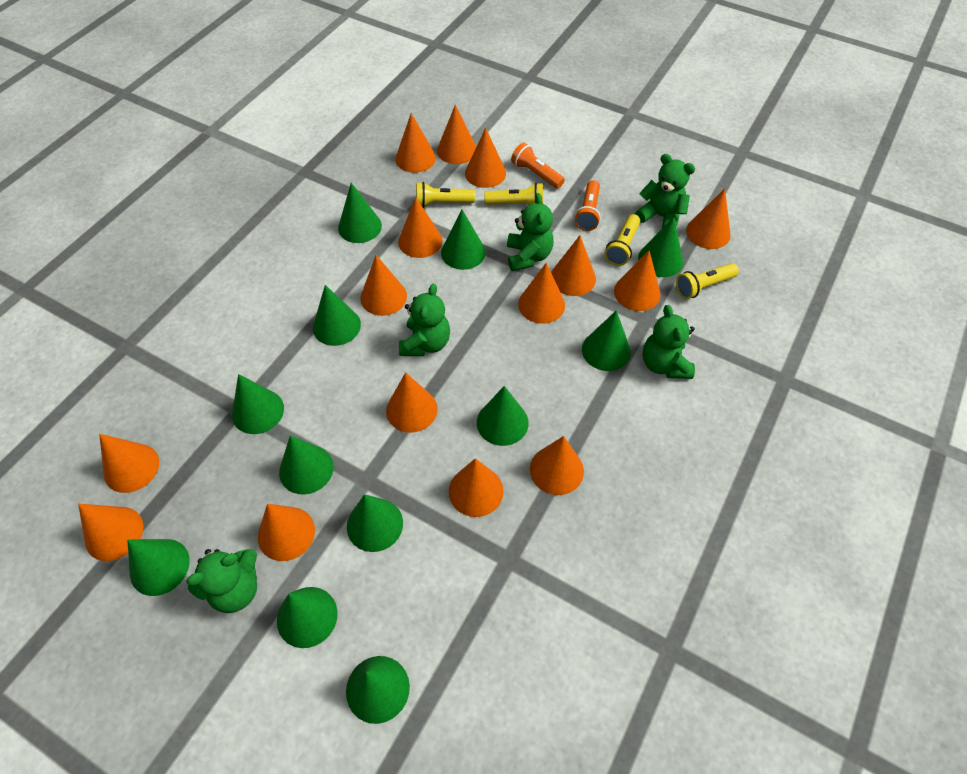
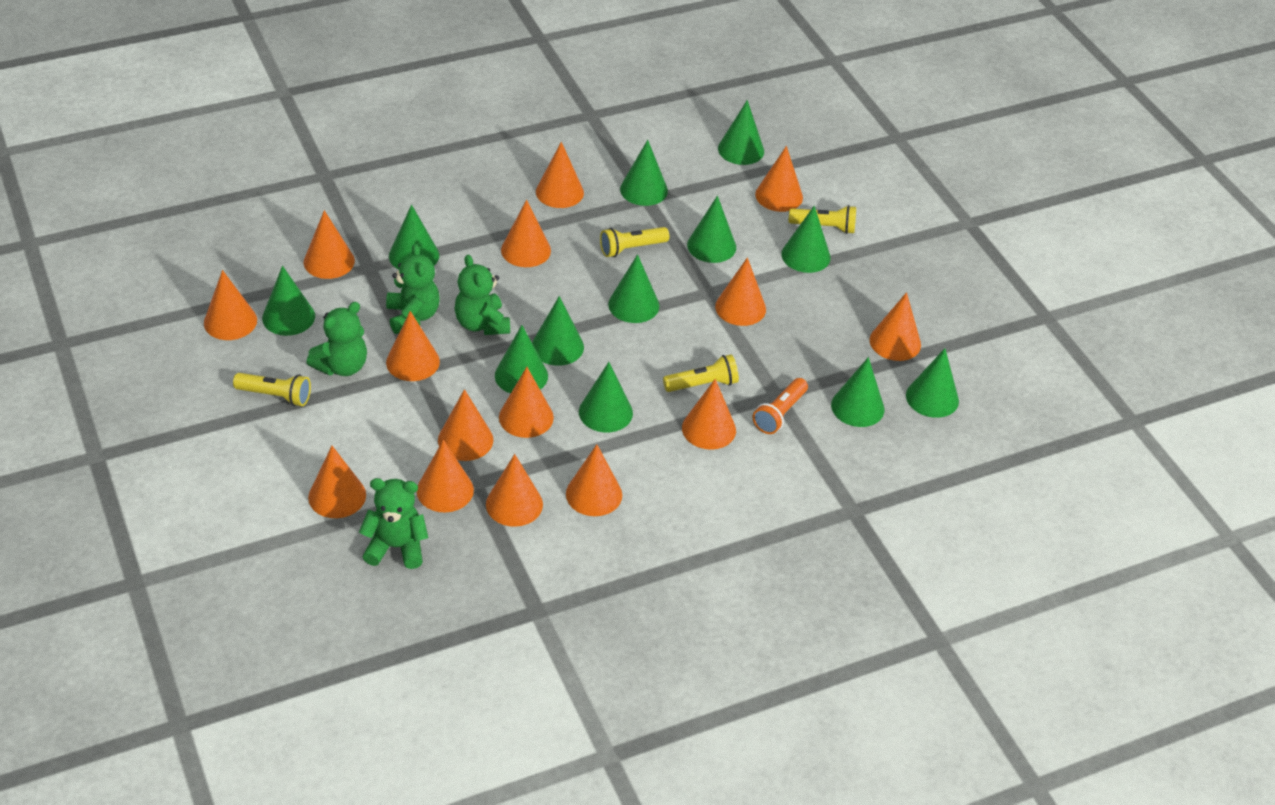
green teddy bear: [186,549,257,613] [399,284,450,356] [507,193,554,271] [635,154,695,228] [642,305,695,379] = 5 -> [306,302,367,376] [359,478,429,569] [386,244,440,334] [454,255,510,335] = 4
orange flashlight: [511,143,565,188] [574,180,600,231] = 2 -> [753,378,808,434] = 1

